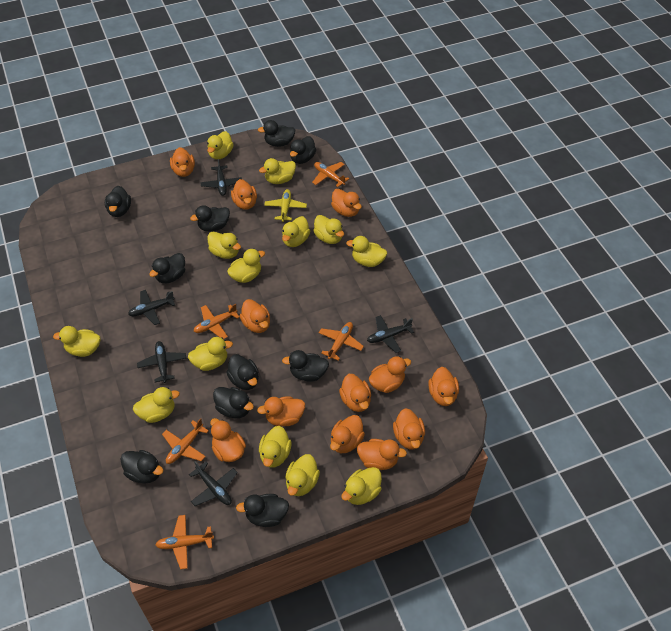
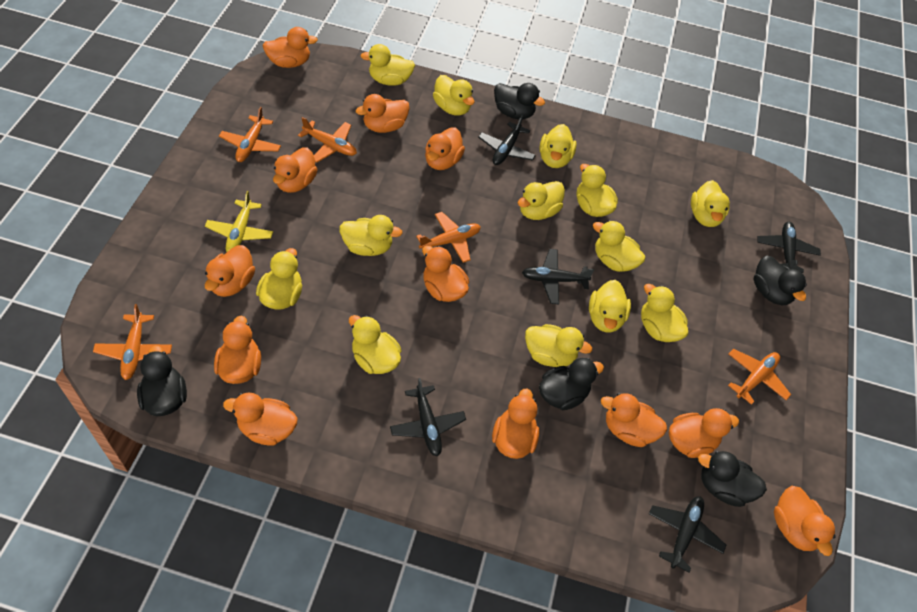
black duck: [105,186,131,217] [120,450,164,483] [149,253,185,283] [190,205,230,232] [213,387,254,418] [226,354,259,390] [236,494,289,527] [258,120,295,147] [282,350,329,382] [290,136,316,164] = 10 -> [137,345,187,416] [494,83,545,119] [539,358,604,410] [698,451,767,507] [754,256,807,305] = 5

